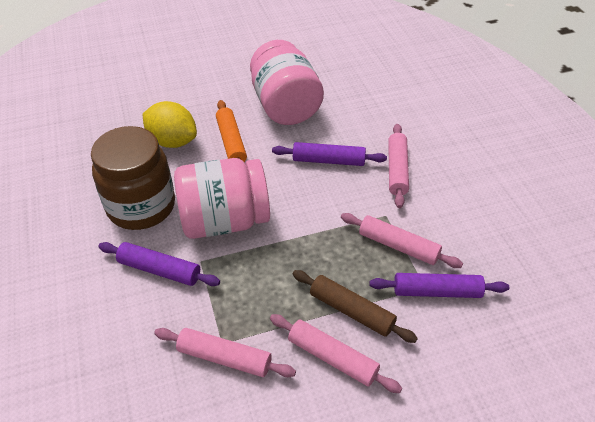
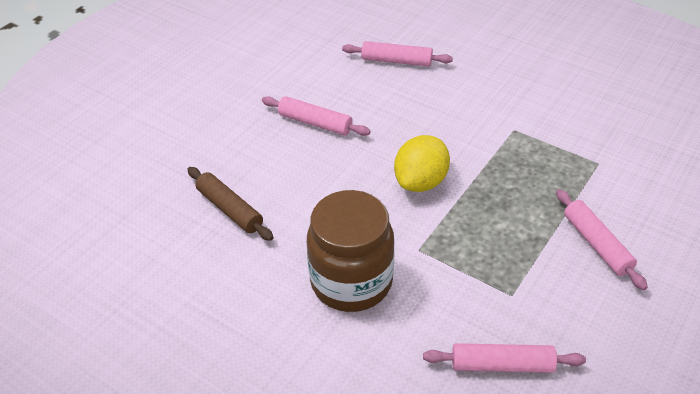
orange rolling pin: [216,100,247,162] = 1 -> none = 0
pink jar: [174,158,270,239] [250,40,324,125] = 2 -> none = 0
purple rolling pin: [98,242,220,286] [272,142,387,166] [369,273,509,298] = 3 -> none = 0

